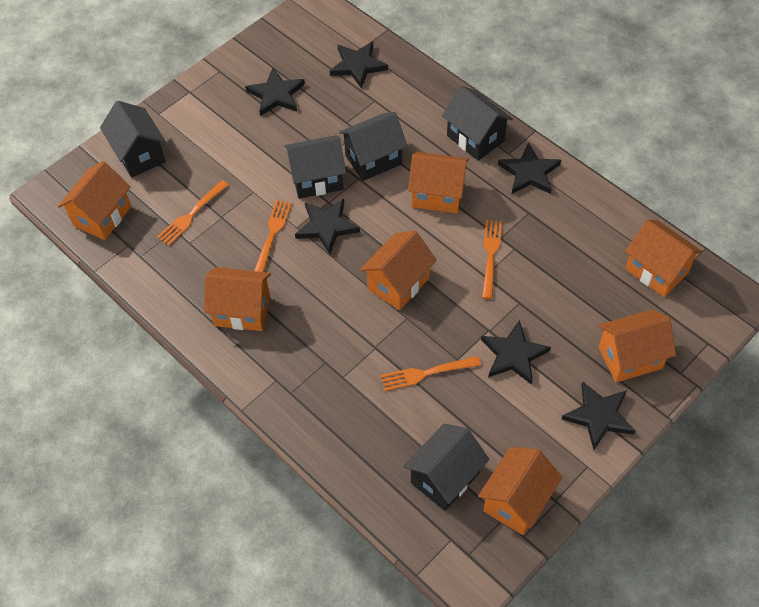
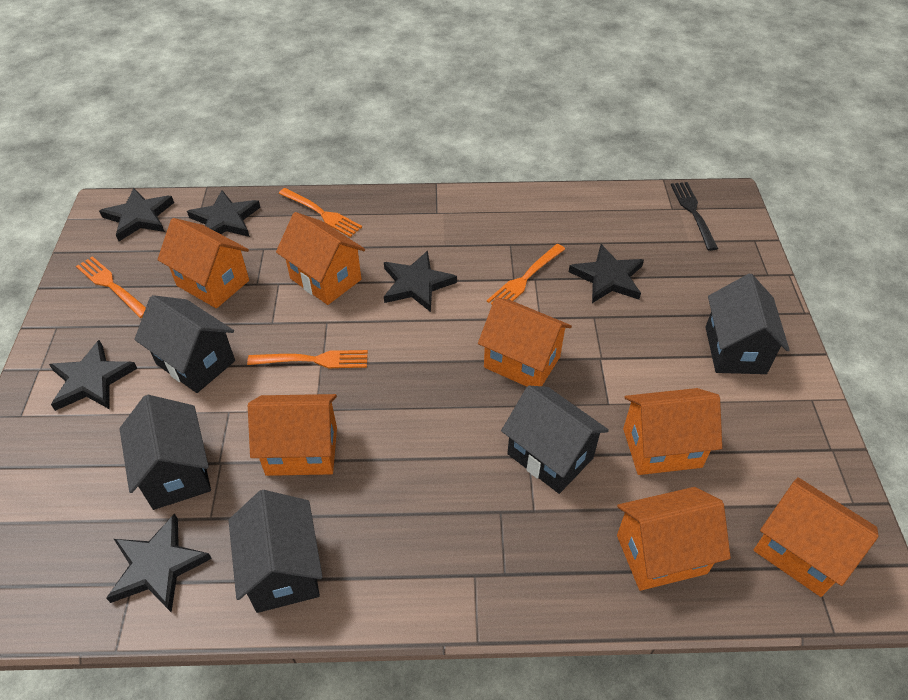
black fork: none = 0 -> [671,182,718,251] = 1

